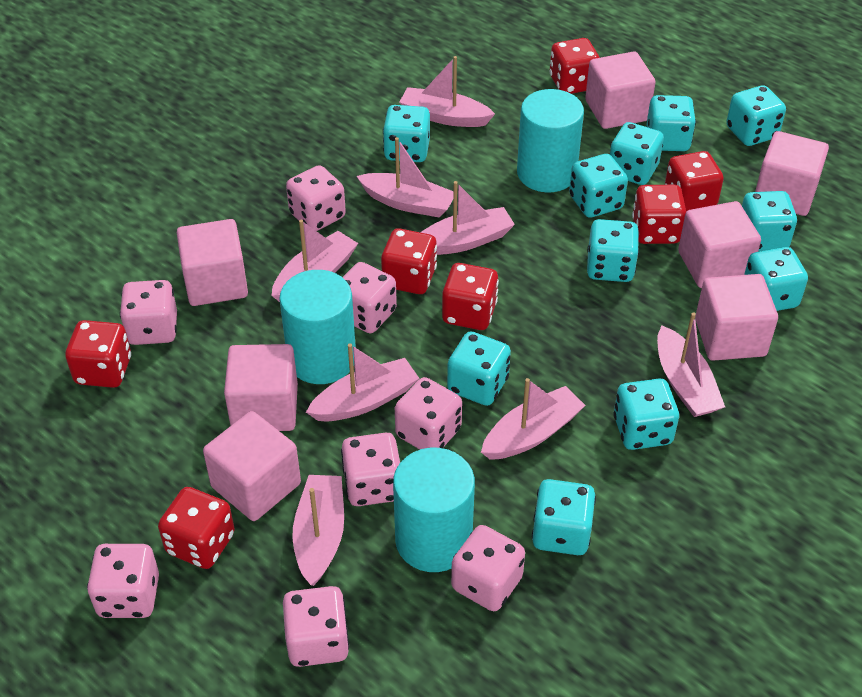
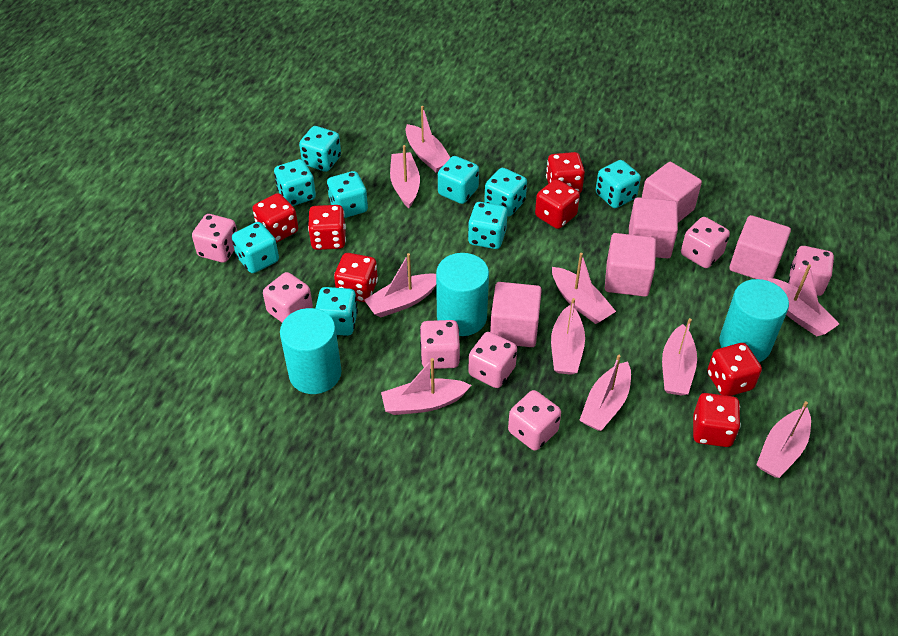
pink boat: [271,220,358,302] [293,475,344,586] [306,343,419,421] [357,137,454,217] [399,56,495,127] [420,181,515,255] [481,378,586,460] [657,312,725,417] = 8 -> [364,253,436,318] [381,358,471,415] [390,145,420,208] [405,106,450,173] [551,298,585,375] [552,253,616,324] [579,355,631,431] [662,318,697,396] [756,401,811,478] [768,264,839,336] = 10
pink cube: [177,219,248,306] [203,411,301,521] [224,344,298,431] [585,51,656,129] [678,201,761,288] [695,274,778,361] [755,131,829,216] = 7 -> [490,282,542,347] [605,233,656,297] [629,197,678,259] [642,162,702,223] [729,215,791,281] = 5
pink dice: [87,544,159,618] [120,280,177,345] [283,586,349,667] [286,165,346,231] [341,433,400,506] [343,262,397,333] [395,377,462,450] [451,525,525,611] = 8 -> [192,214,237,263] [263,272,313,323] [420,320,460,369] [468,332,517,388] [508,390,561,451] [681,217,730,268] [788,246,834,296] = 7
turquoise dice: [383,105,430,162] [447,331,511,406] [532,479,596,555] [569,154,628,218] [587,219,639,282] [610,122,664,185] [613,378,679,450] [646,95,696,151] [726,85,786,146] [742,191,797,251] [744,247,808,311] = 11 -> [232,222,279,273] [274,159,316,206] [299,126,341,172] [315,287,358,336] [327,171,368,218] [438,156,479,204] [468,202,508,249] [484,168,527,216] [596,160,641,208] = 9

